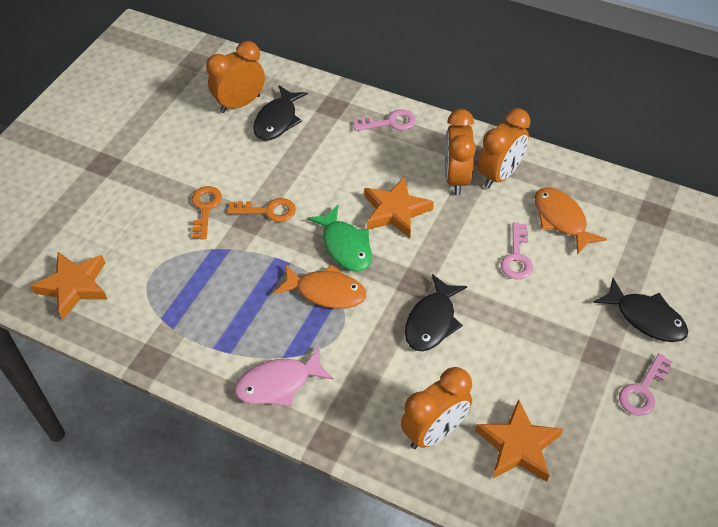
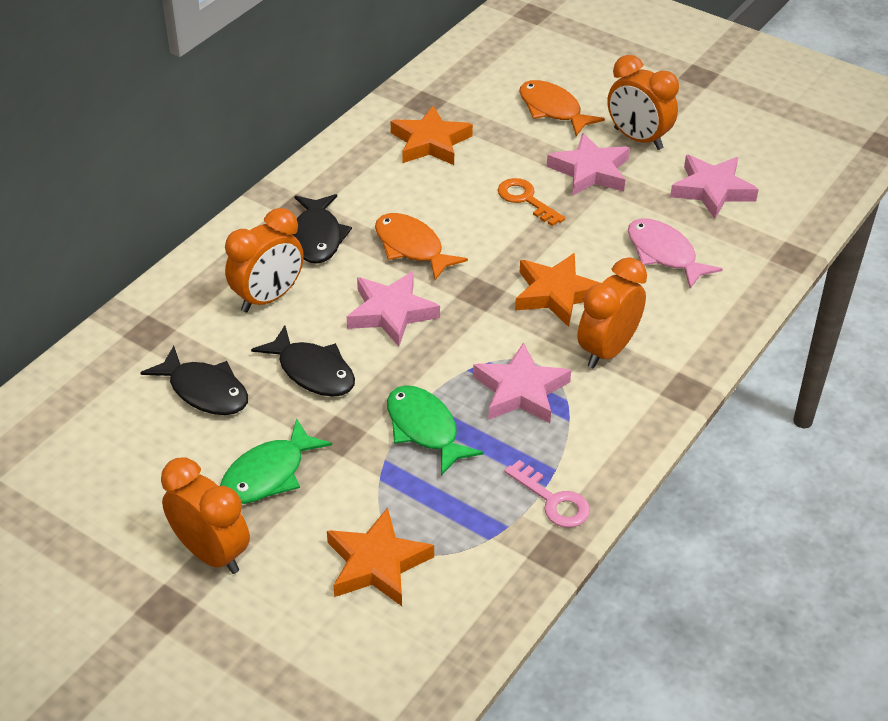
green fish: [307,205,372,272] = 1 -> [220,418,332,504] [387,385,483,476] = 2
orange key: [192,186,222,239] [227,198,296,222] = 2 -> [498,178,565,226] = 1
pink key: [354,109,416,131] [501,222,533,279] [619,353,673,416] = 3 -> [504,460,590,528] = 1
pink star: none = 0 -> [347,271,440,347] [473,342,571,423] [547,133,630,196] [670,155,759,219] = 4

